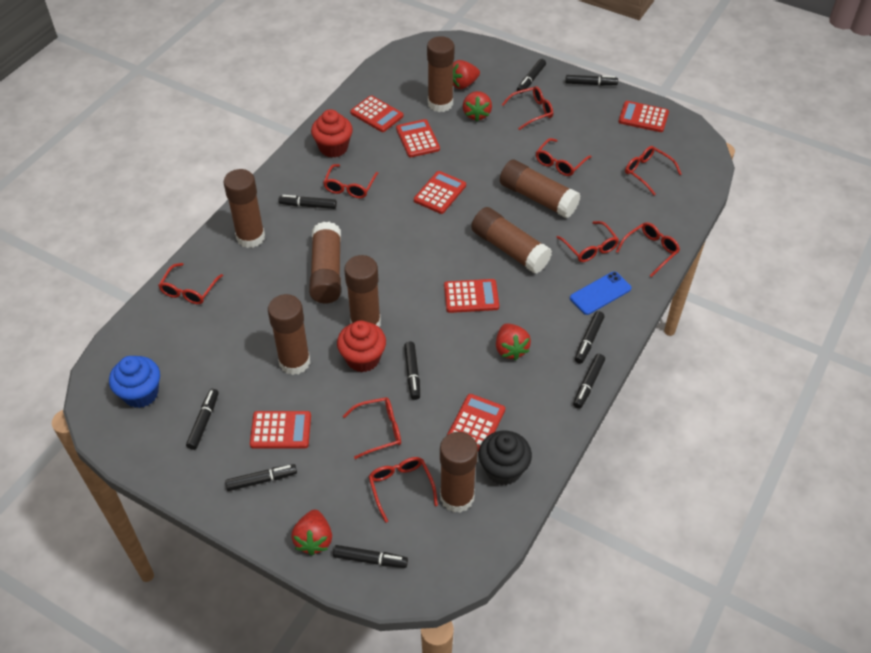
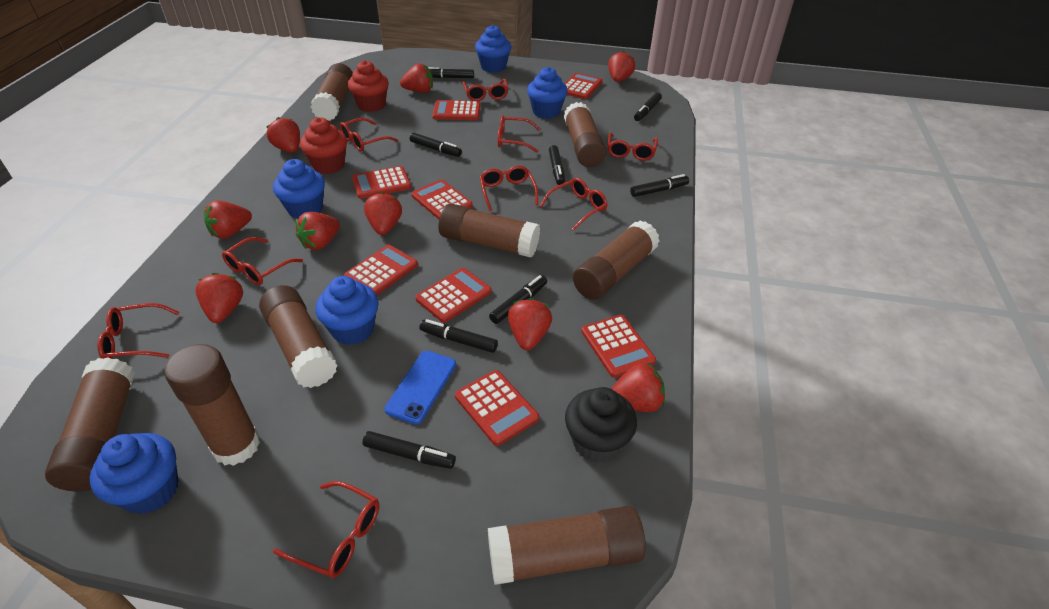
black marker: [186,389,219,450] [225,464,297,491] [278,195,337,209] [333,545,408,568] [404,342,420,400] [517,59,546,94] [565,75,618,86] [573,354,605,409] [575,311,604,364] = 9 -> [362,431,456,469] [410,133,462,157] [419,319,498,353] [428,67,474,78] [489,275,547,324] [549,145,565,185] [630,174,689,197] [634,92,662,121] = 8
blue cupcake: [109,356,160,408] = 1 -> [90,433,179,514] [273,159,325,219] [315,276,379,345] [475,25,511,73] [527,67,568,119] = 5
red calculator: [250,411,311,449] [350,95,403,132] [396,119,440,157] [414,171,466,214] [444,279,499,313] [447,394,505,452] [618,101,669,132] = 7 -> [344,245,418,296] [352,166,411,199] [411,179,472,219] [415,268,491,323] [433,100,481,120] [455,370,539,446] [565,73,602,99] [581,315,656,378] = 8
red strawberry: [291,510,332,556] [453,60,480,89] [463,91,492,121] [496,323,531,360] = 4 -> [195,273,243,323] [204,201,252,239] [267,117,300,153] [296,212,340,250] [364,192,402,235] [400,63,433,93] [508,298,552,350] [608,51,635,82] [611,363,665,412] = 9

